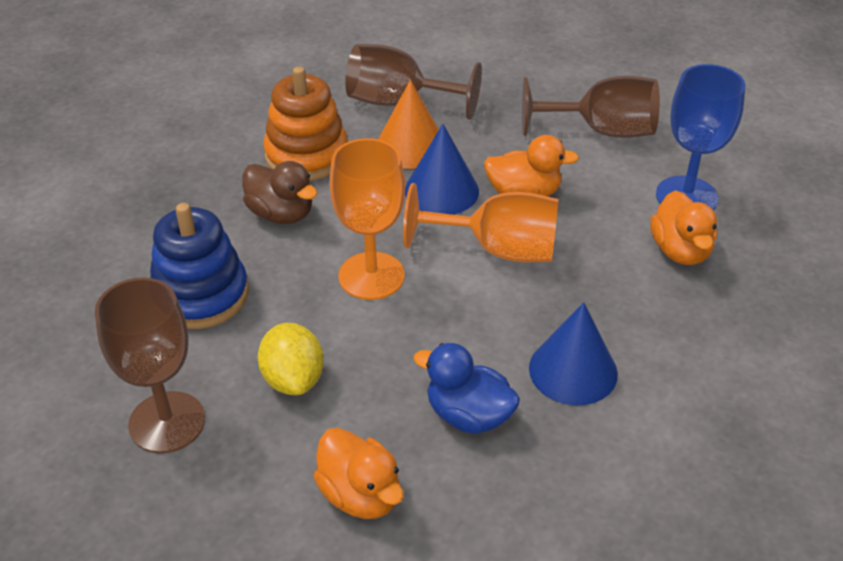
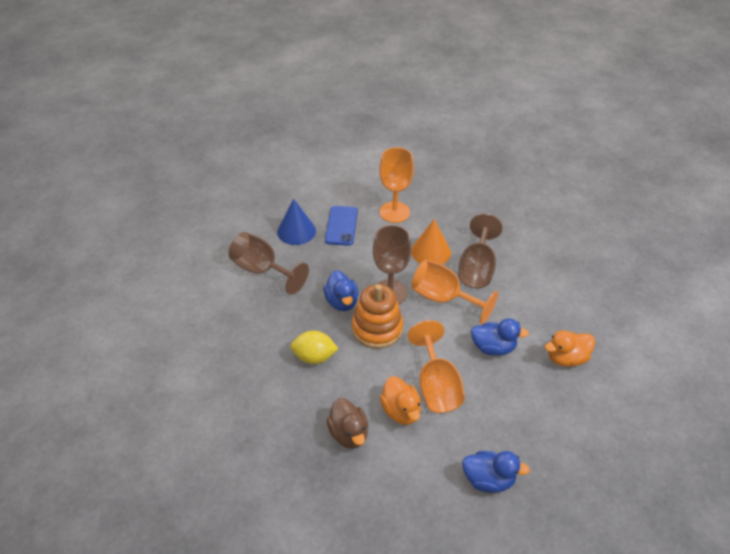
blue cone: [405,124,479,215] [529,302,618,405] = 2 -> [277,198,316,245] = 1
blue duck: [413,343,520,434] = 1 -> [324,270,358,311] [462,451,530,493] [471,318,529,356] = 3
blue goblet: [656,64,746,210] = 1 -> none = 0
blue phone: none = 0 -> [325,206,358,246] = 1
blue stacking toy: [150,203,249,329] = 1 -> none = 0
orange duck: [313,428,404,519] [484,135,579,197] [650,190,717,265] = 3 -> [380,376,421,425] [545,330,595,367] = 2
orange goblet: [329,138,405,300] [403,183,558,262] = 2 -> [379,147,414,223] [408,320,465,413] [411,260,498,324] = 3

